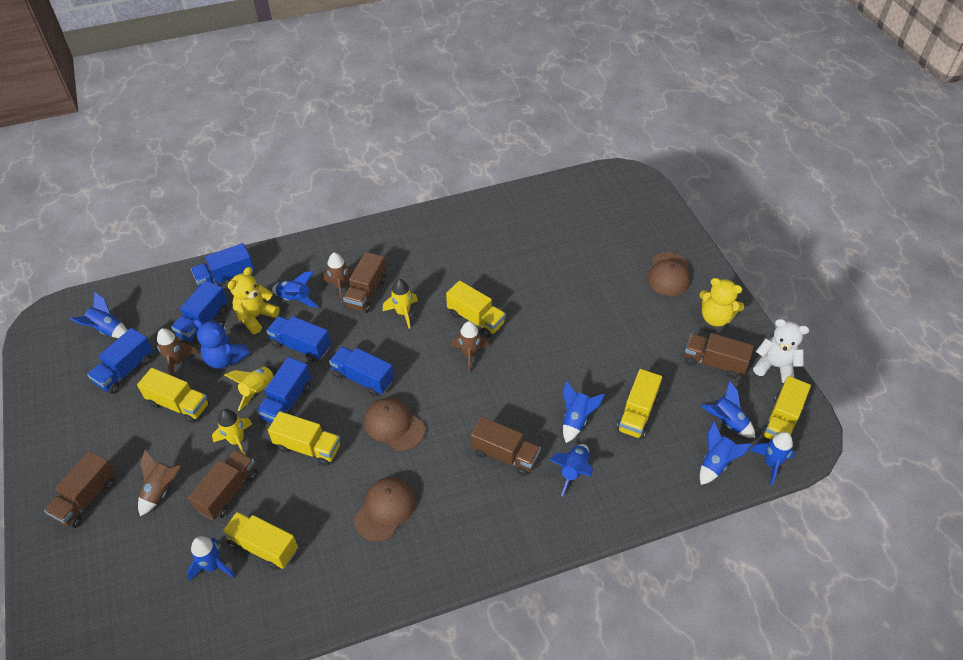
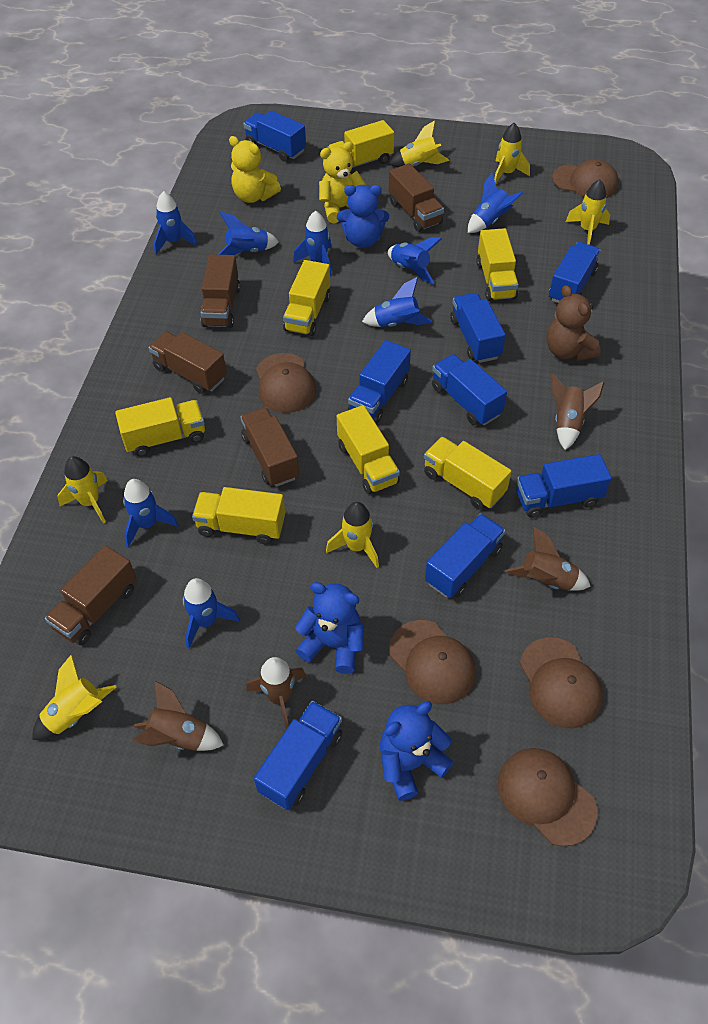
blue teddy bear: [194,319,250,369] = 1 -> [295,582,364,674] [337,185,389,248] [380,701,453,801] = 3
blue truck: [87,328,153,394] [171,281,228,344] [191,243,254,287] [256,357,311,423] [267,316,331,362] [329,346,394,396] = 6 -> [243,110,306,162] [254,701,343,810] [348,340,411,423] [425,513,505,598] [432,354,507,425] [450,293,505,363] [516,454,612,518] [549,242,601,303] = 8
brown cap: [354,477,416,542] [364,398,425,451] [647,252,690,296] = 3 -> [256,353,317,413] [389,620,476,704] [498,748,597,847] [520,637,603,729] [552,159,619,198] = 5
brown teddy bear: none = 0 -> [547,285,601,361] = 1
white teddy bear: [753,319,809,383] = 1 -> none = 0
yellow rocket: [212,409,252,454] [224,366,277,411] [383,279,418,329] = 3 -> [32,654,116,740] [58,456,108,524] [326,502,379,568] [389,120,449,167] [494,123,530,183] [566,179,610,245] = 6
yellow truck: [137,368,209,423] [222,512,298,570] [268,411,340,466] [446,280,506,337] [617,369,662,439] [761,376,811,440] = 6 -> [115,397,205,457] [192,487,285,544] [283,260,330,336] [327,120,394,172] [337,405,400,494] [424,437,512,510] [476,228,519,301] = 7

